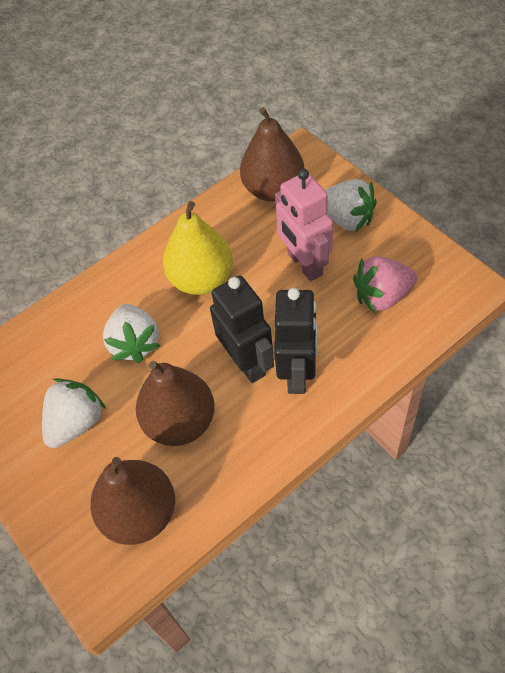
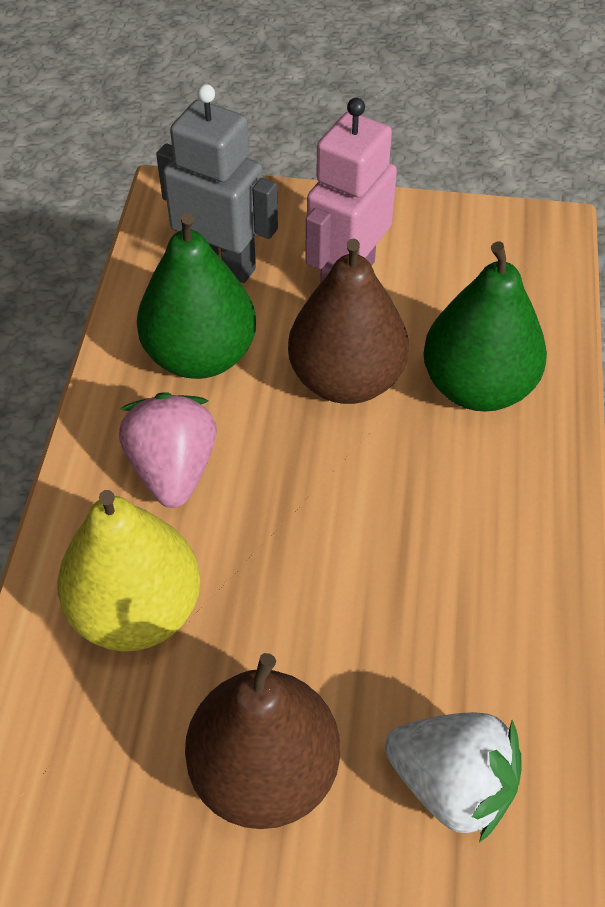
black robot: [210,275,274,383] [274,288,317,394] = 2 -> none = 0
brown pear: [90,457,175,545] [136,361,215,446] [240,107,304,202] = 3 -> [185,653,340,829] [288,239,409,404] = 2
green pear: none = 0 -> [137,213,256,379] [423,241,547,412] = 2
grey robot: none = 0 -> [156,84,278,283] = 1
white strawberry: [42,378,106,448] [103,304,161,363] [325,179,377,232] = 3 -> [385,712,522,842] = 1

